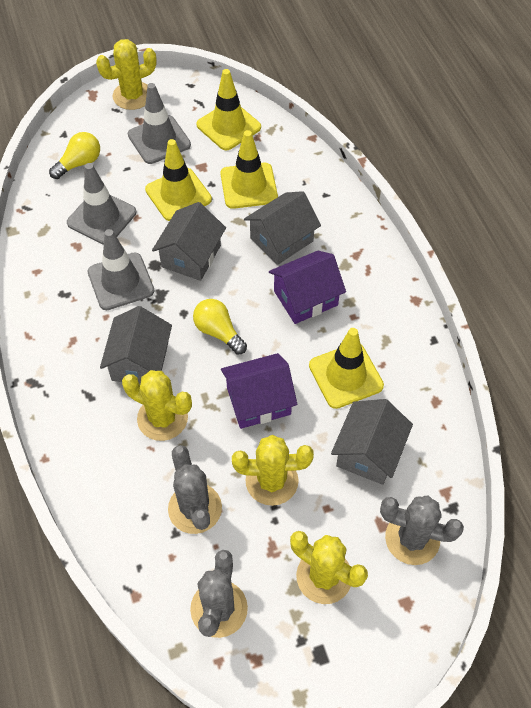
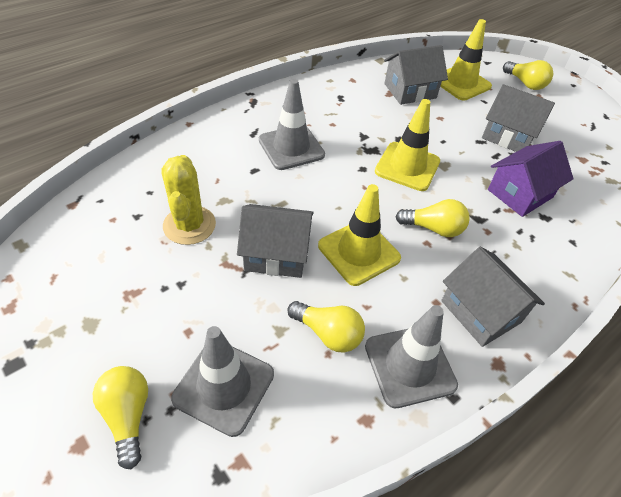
grey cactus: [168,445,222,534] [190,550,248,638] [380,495,464,565] = 3 -> none = 0
purple house: [221,353,297,429] [269,251,346,324] = 2 -> [488,141,574,217] = 1
yellow cactus: [96,39,157,110] [122,370,192,441] [232,435,314,506] [290,531,368,604] = 4 -> [161,155,216,245] = 1
yellow light bulb: [49,132,100,179] [193,299,247,355] = 2 -> [93,366,148,469] [287,301,365,353] [395,199,470,237] [503,60,553,90] = 4
yellow traffic cone: [145,139,212,221] [196,69,261,150] [220,130,278,209] [309,328,384,409] = 4 -> [318,184,401,286] [375,99,440,191] [440,19,492,101] = 3

